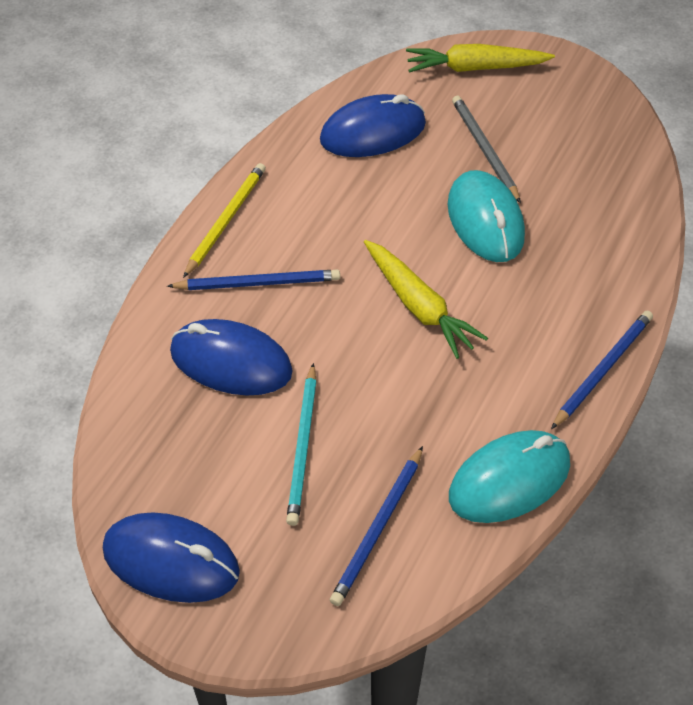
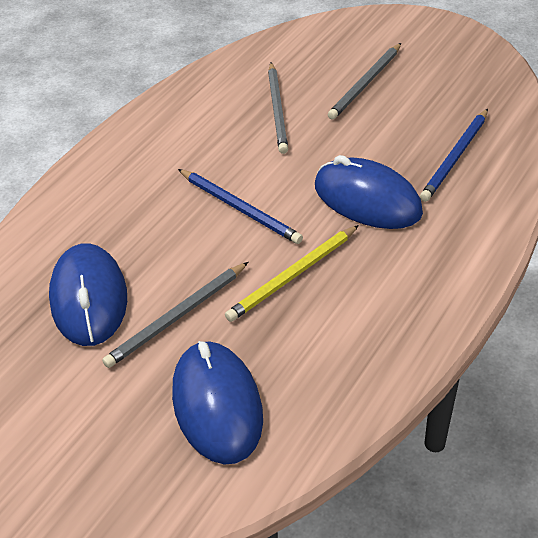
blue pencil: [167,269,340,290] [330,446,423,606] [551,310,653,429] = 3 -> [178,169,303,244] [420,109,488,202] = 2
grey pencil: [452,96,521,203] = 1 -> [102,262,248,368] [268,63,288,154] [328,43,401,119] = 3
turquoise mouse: [448,170,525,262] [449,430,570,523] = 2 -> none = 0
turquoise pencil: [286,363,317,526] = 1 -> none = 0
yellow carrot: [364,240,488,359] [406,44,555,73] = 2 -> none = 0

